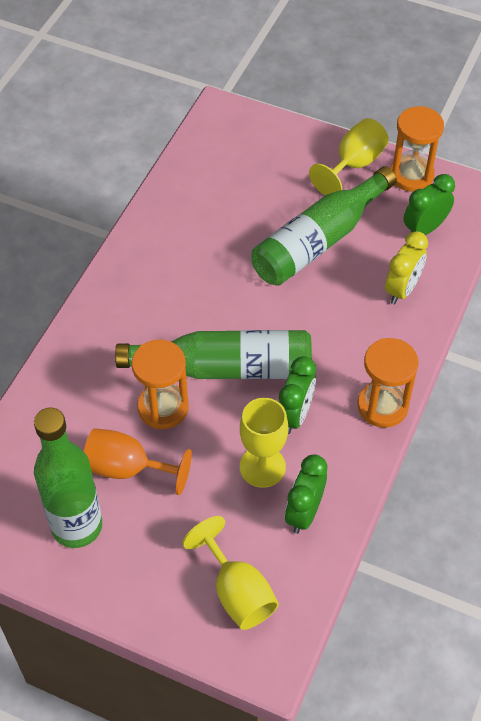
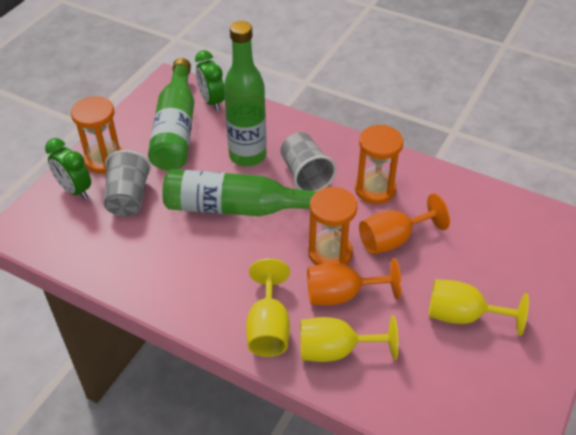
green clock: [279,356,316,434] [285,455,327,534] [403,174,455,235] = 3 -> [45,138,91,200] [195,50,225,111] = 2
grey cup: none = 0 -> [104,150,151,216] [280,132,336,191] = 2
orange goblet: [84,428,192,495] = 1 -> [307,258,401,305] [359,193,450,255] = 2
yellow clock: [385,231,428,304] = 1 -> none = 0

